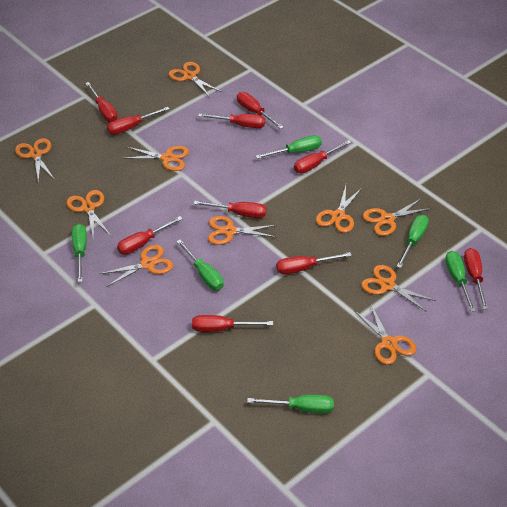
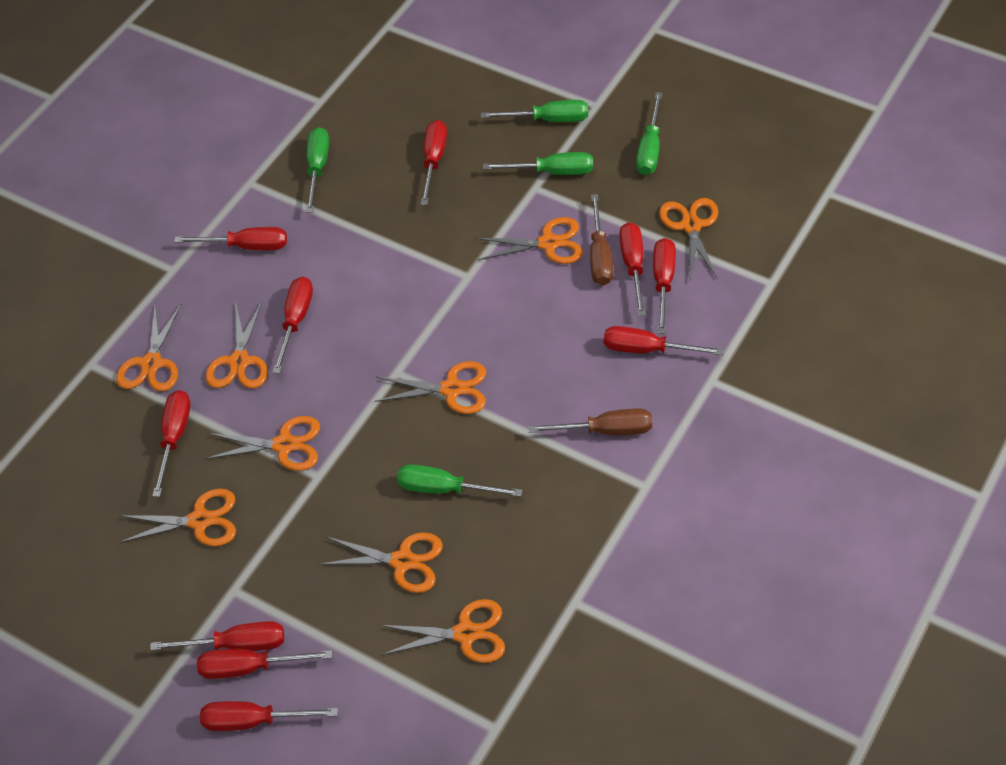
brown screwdriver: none = 0 -> [528,408,652,435] [590,194,613,285] = 2
green screwdriver: [72,224,87,282] [176,240,223,290] [247,395,334,413] [256,135,322,159] [397,215,429,268] [445,251,476,312] = 6 -> [306,127,329,213] [397,464,522,497] [481,100,588,122] [483,152,593,175] [636,92,662,175] = 5
orange scissors: [15,138,55,183] [66,190,111,240] [99,245,173,287] [122,146,189,171] [169,62,222,96] [208,216,277,245] [316,185,362,233] [355,305,416,365] [361,265,436,312] [363,198,432,236] = 10 -> [116,304,181,391] [119,488,236,547] [205,302,268,388] [205,416,320,471] [319,532,443,593] [374,361,486,414] [380,599,505,663] [475,217,583,264] [659,198,718,280] = 9

